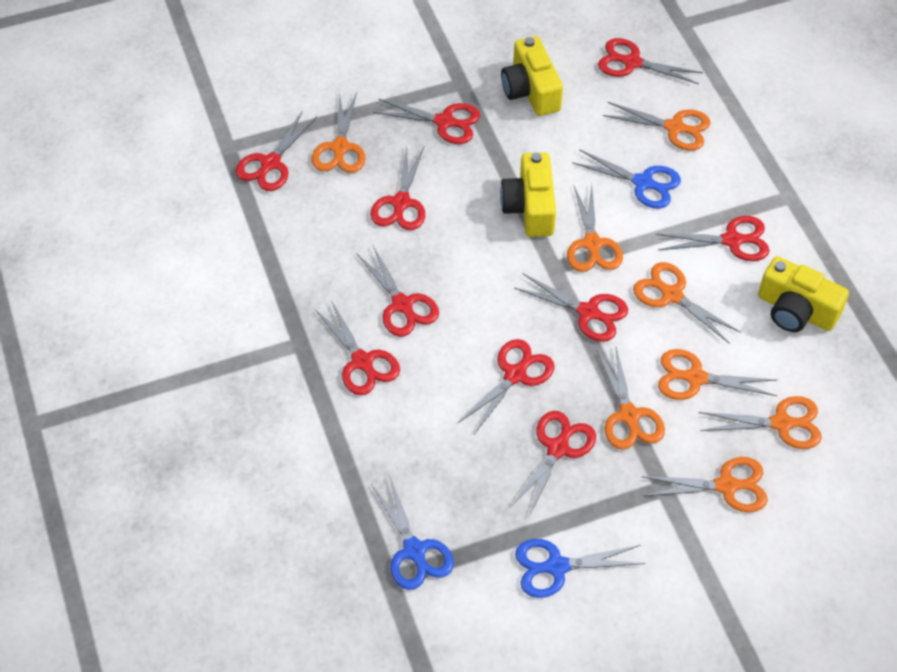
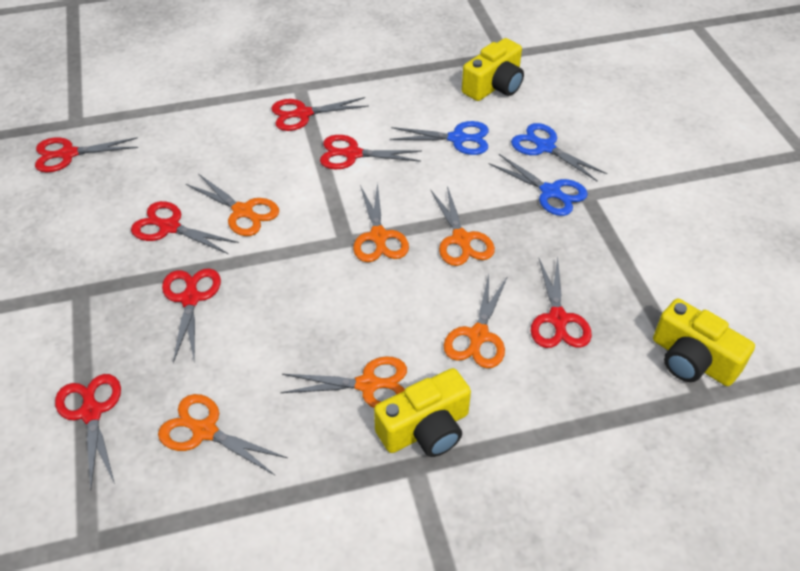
orange scissors: [312,92,365,173] [567,184,623,272] [597,347,665,450] [603,102,710,151] [633,262,741,344] [642,457,768,512] [658,349,777,400] [699,396,822,449] = 8 -> [158,394,288,475] [186,174,279,236] [280,356,407,408] [353,182,409,262] [430,186,495,266] [444,274,508,368] = 6
red scissors: [236,110,317,191] [315,300,400,395] [356,246,439,337] [370,146,425,230] [373,99,480,144] [458,339,555,434] [510,411,596,517] [514,274,628,342] [598,38,703,84] [656,216,770,261] = 10 -> [35,137,138,172] [55,374,121,490] [131,201,239,254] [162,268,221,363] [271,97,369,131] [320,135,422,169] [531,257,592,348] = 7

